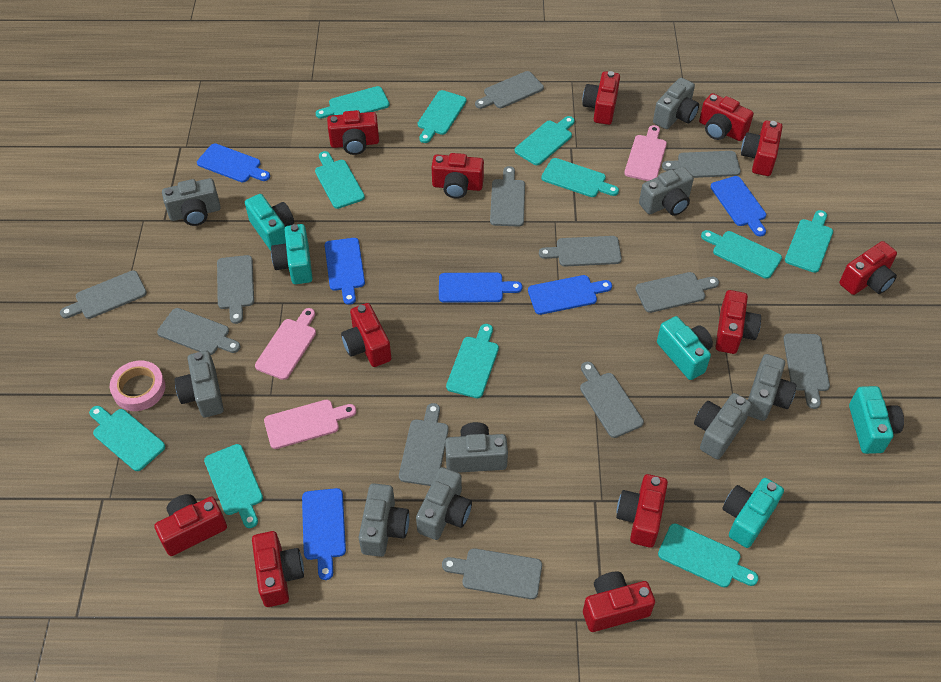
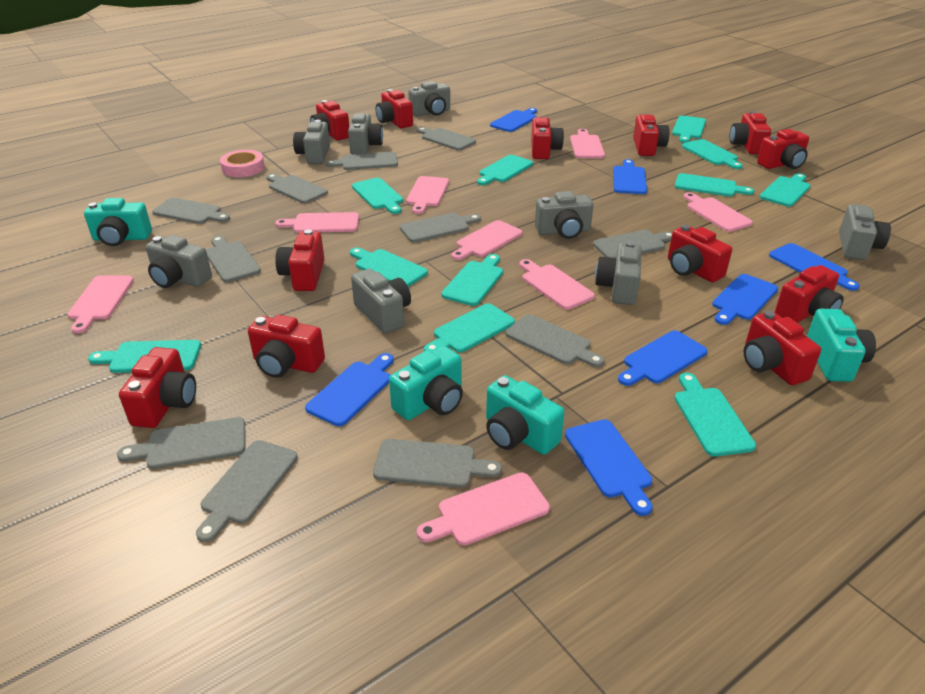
blue cutting board: [197,143,270,182] [302,488,346,580] [325,238,365,305] [439,273,522,303] [528,275,612,315] [710,176,766,236] = 6 -> [305,353,394,426] [490,108,537,132] [565,419,653,516] [613,159,647,194] [618,330,708,386] [712,274,778,325] [769,243,859,291] = 7
grey camera: [162,178,221,226] [175,351,224,417] [359,483,409,557] [416,467,472,540] [445,422,508,473] [639,167,694,216] [653,78,699,129] [694,393,752,459] [748,354,796,421] = 9 -> [146,235,212,288] [293,120,330,164] [348,113,383,154] [351,269,411,334] [408,81,450,116] [535,191,593,239] [595,241,642,305] [839,204,891,260] = 8
grey cutting board: [60,270,147,319] [157,308,241,355] [217,255,254,324] [399,403,449,486] [442,548,542,599] [475,71,544,109] [490,166,525,227] [539,236,622,267] [580,362,644,438] [635,272,719,313] [662,151,741,178] [783,333,830,409] = 12 -> [117,417,246,469] [152,198,230,224] [196,440,298,543] [206,236,261,282] [266,173,328,204] [326,152,398,170] [373,439,502,488] [400,213,481,242] [417,127,476,150] [506,314,605,367] [593,230,672,258] = 11
pink cutting board: [255,308,316,380] [264,400,356,449] [624,125,667,181] = 3 -> [68,275,134,333] [275,212,359,233] [406,176,449,214] [417,472,550,545] [451,220,523,260] [519,259,595,310] [570,129,605,158] [683,192,753,232] = 8
turquoise camera: [245,194,294,251] [271,224,313,284] [657,316,713,380] [722,478,784,548] [849,386,904,454] = 5 -> [84,198,152,246] [389,346,463,420] [486,375,565,455] [807,309,876,382] = 4

